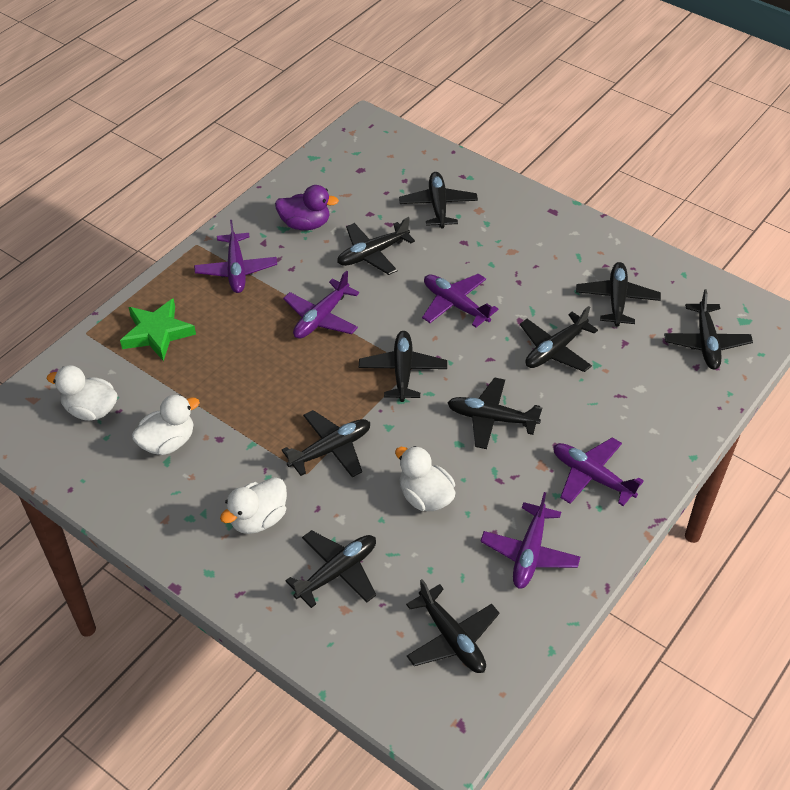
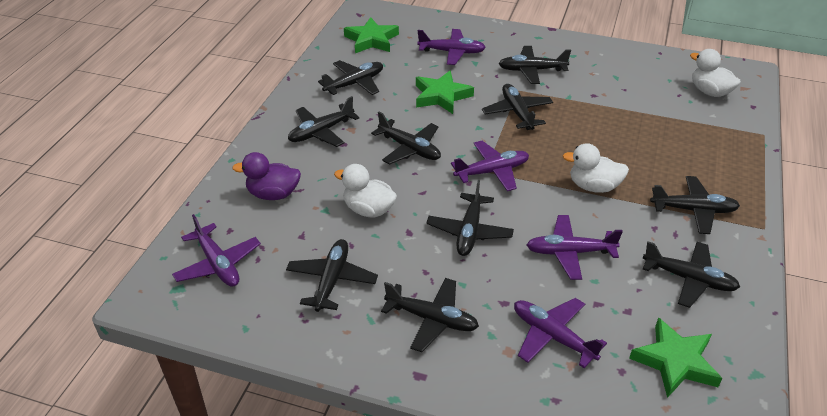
green star: [120,298,196,361] = 1 -> [344,17,399,53] [416,71,474,114] [629,318,722,398] = 3
white duck: [47,365,118,421] [132,394,200,455] [220,477,287,534] [395,446,456,511] = 4 -> [334,164,397,218] [563,143,629,193] [690,49,741,97] = 3

